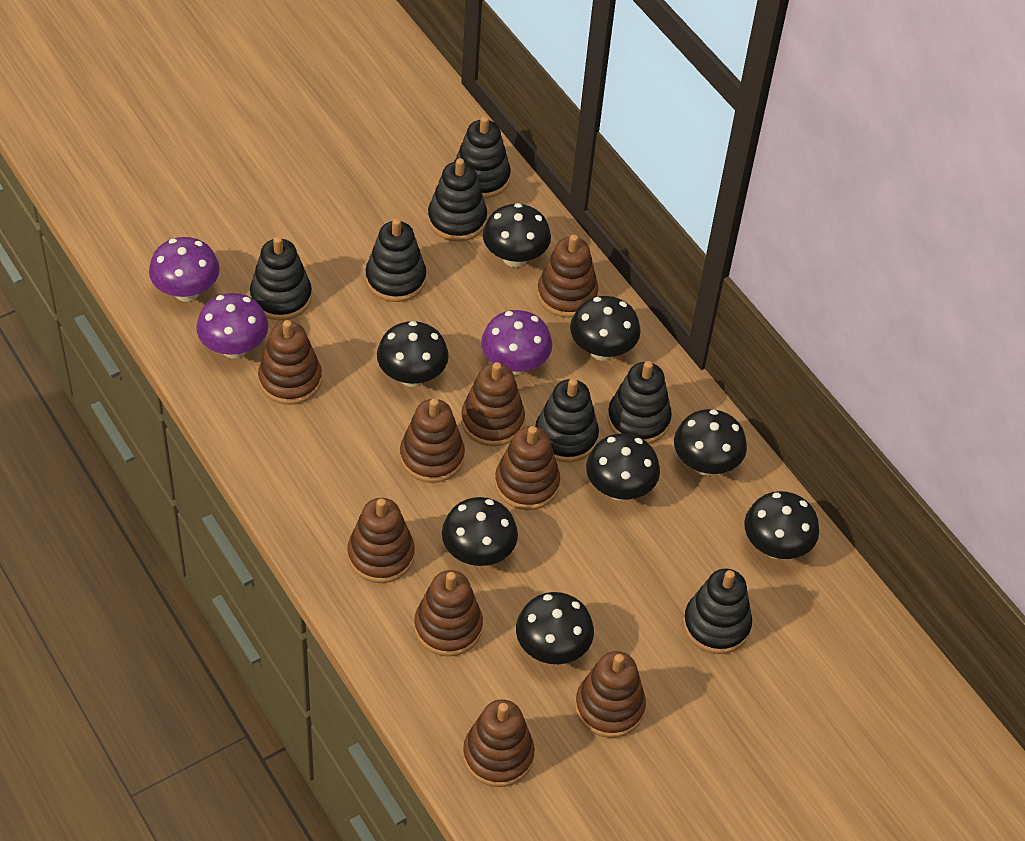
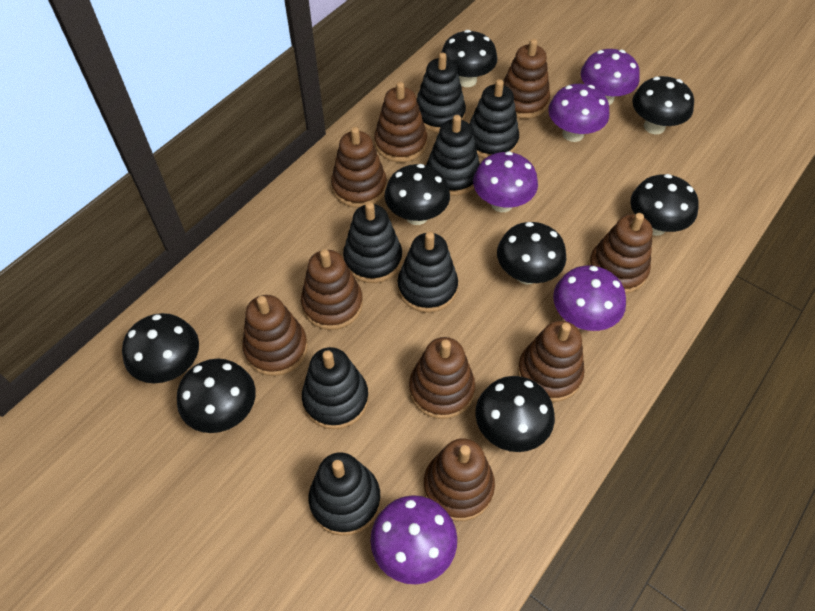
purple mushroom: [149,237,220,302] [196,293,268,359] [481,310,552,375] = 3 -> [370,495,457,584] [473,151,538,212] [548,84,609,142] [553,266,626,331] [581,49,640,105] = 5

